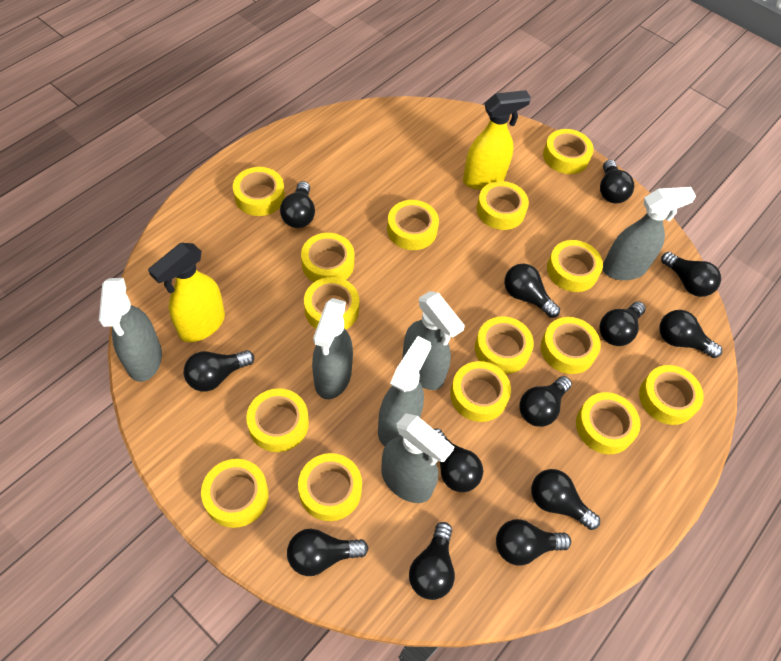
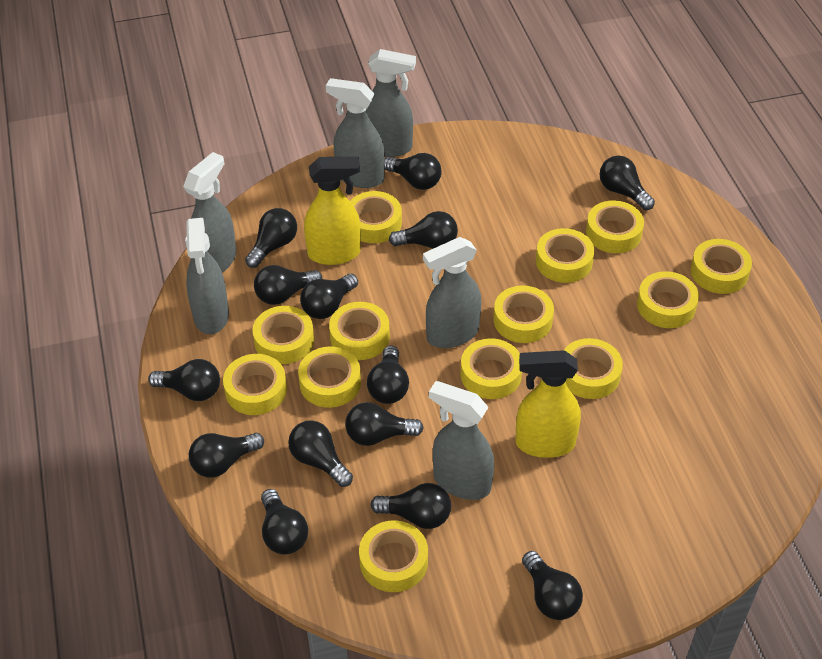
black light bulb: [184,350,254,391] [280,181,315,228] [287,529,368,576] [409,522,455,600] [434,428,483,492] [496,519,571,566] [504,264,560,318] [519,376,572,427] [531,469,600,530] [599,301,646,346] [600,160,634,203] [659,310,722,358] [661,252,721,297] = 13 -> [148,359,220,401] [189,433,264,478] [245,208,297,268] [254,265,322,305] [261,489,308,555] [288,420,353,487] [300,274,358,319] [345,402,424,446] [367,345,409,404] [370,483,451,529] [385,153,442,190] [389,211,458,249] [522,551,583,620] [599,155,655,210] = 14
yellow tape: [201,459,268,528] [233,167,285,216] [246,388,309,452] [298,453,362,521] [301,233,355,282] [304,277,359,330] [387,200,439,250] [450,361,511,422] [475,316,534,374] [477,181,529,230] [541,317,601,374] [543,129,594,174] [547,240,603,292] [576,392,640,454] [639,365,704,425] = 15 -> [223,354,287,415] [252,306,314,364] [298,346,361,408] [329,302,390,360] [350,191,402,243] [359,520,428,592] [461,339,522,399] [494,286,554,343] [536,228,594,283] [564,338,623,399] [586,201,644,253] [637,271,699,328] [691,239,752,294] = 13

